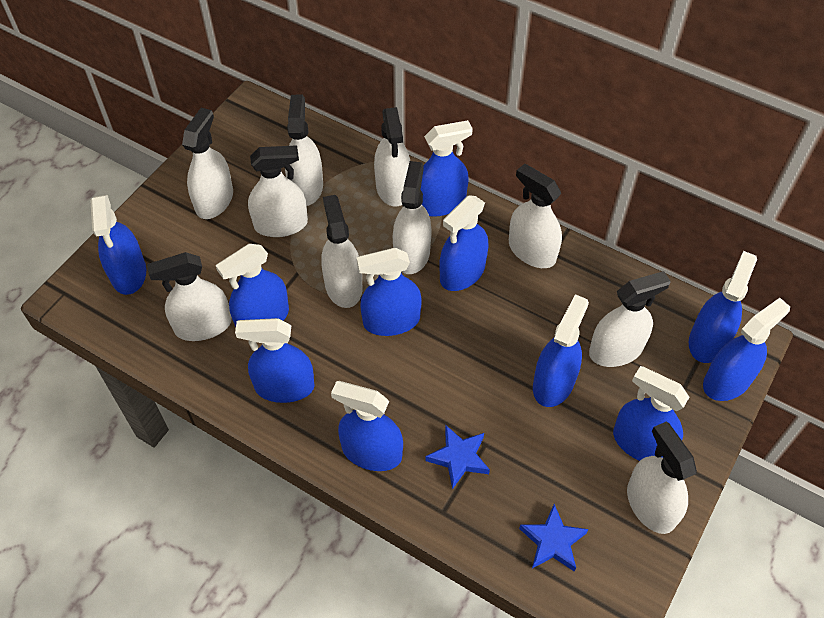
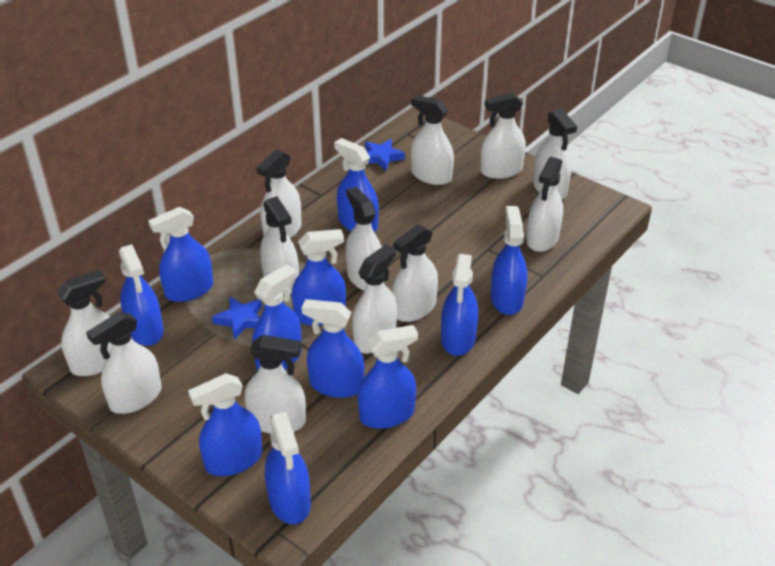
white spray bottle: [147,252,232,341] [182,108,233,219] [248,145,308,237] [285,95,323,206] [321,195,362,308] [374,107,410,206] [393,161,432,274] [509,164,562,268] [589,271,671,367] [627,421,697,534] = 10 -> [57,270,111,376] [86,311,162,414] [245,335,306,434] [256,149,302,239] [260,196,299,294] [346,187,382,290] [352,244,397,354] [392,224,438,322] [411,95,454,185] [480,93,526,179] [526,157,563,252] [533,109,577,199] = 12

